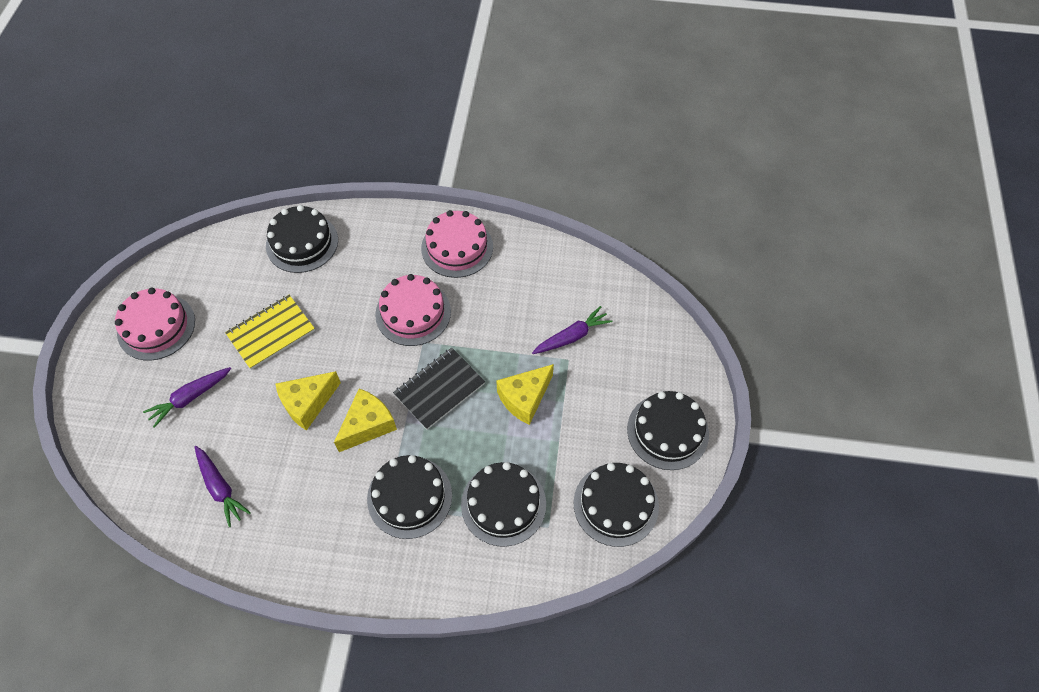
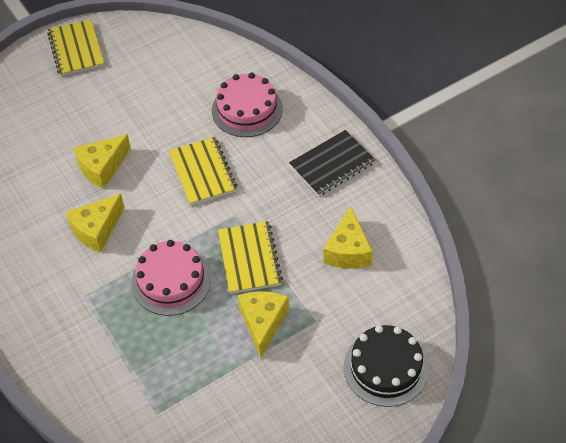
black cake: [266,205,338,273] [367,455,452,539] [461,462,546,547] [573,463,659,547] [627,391,709,470] = 5 -> [344,325,429,407] = 1
pink cake: [115,287,195,361] [375,274,451,346] [421,210,493,278] = 3 -> [131,240,211,316] [212,73,283,137] = 2
purple carrot: [143,367,231,428] [195,446,251,527] [532,306,612,354] = 3 -> none = 0
yellow cheese: [276,371,341,431] [334,389,397,452] [496,364,554,425] = 3 -> [66,194,125,252] [73,134,131,189] [238,291,289,358] [324,206,373,269] = 4
yellow notebook: [225,295,315,370] = 1 -> [47,19,105,76] [169,137,237,206] [218,221,283,294] = 3

